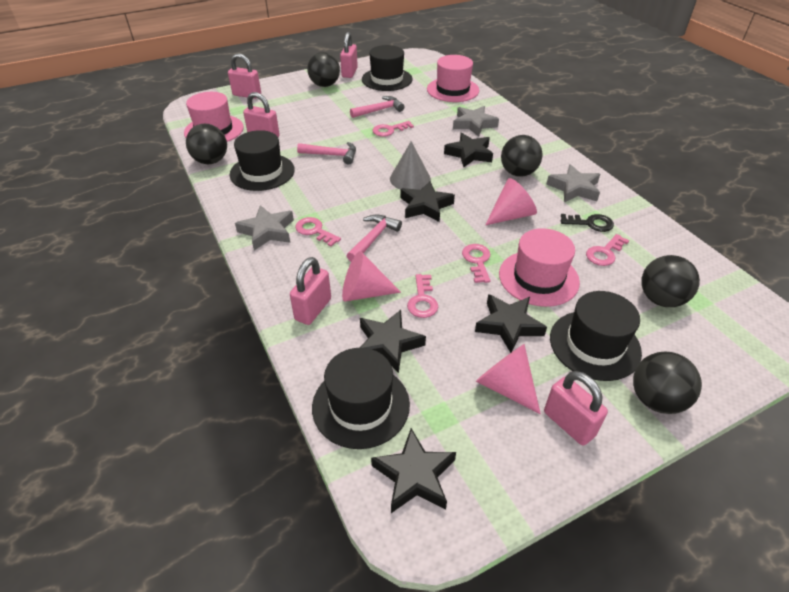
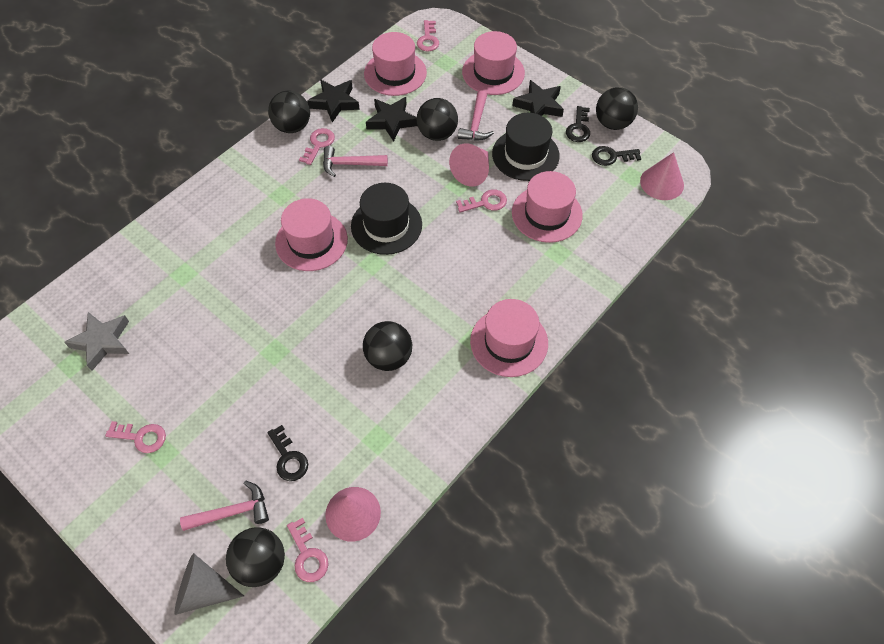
black hat: [229,130,295,191] [312,348,410,449] [362,45,413,91] [550,291,642,381] = 4 -> [351,183,422,255] [492,113,560,181] = 2
black key: [561,214,614,232] = 1 -> [267,425,308,481] [566,106,590,142] [592,146,641,166] = 3
black star: [360,310,426,373] [371,428,456,513] [400,181,455,222] [444,133,493,167] [475,294,547,353] = 5 -> [307,79,360,122] [366,97,417,142] [513,80,564,117] = 3
grey star: [235,205,294,251] [453,106,499,137] [546,164,600,202] = 3 -> [64,312,129,371] = 1
pink hat: [184,92,244,142] [427,55,479,102] [499,228,580,307] = 3 -> [275,198,348,271] [364,32,427,96] [462,31,525,95] [470,299,548,377] [512,171,583,243] = 5
pink padlock: [228,53,261,99] [243,92,280,137] [290,257,331,325] [340,32,358,78] [544,371,608,446] = 5 -> none = 0

